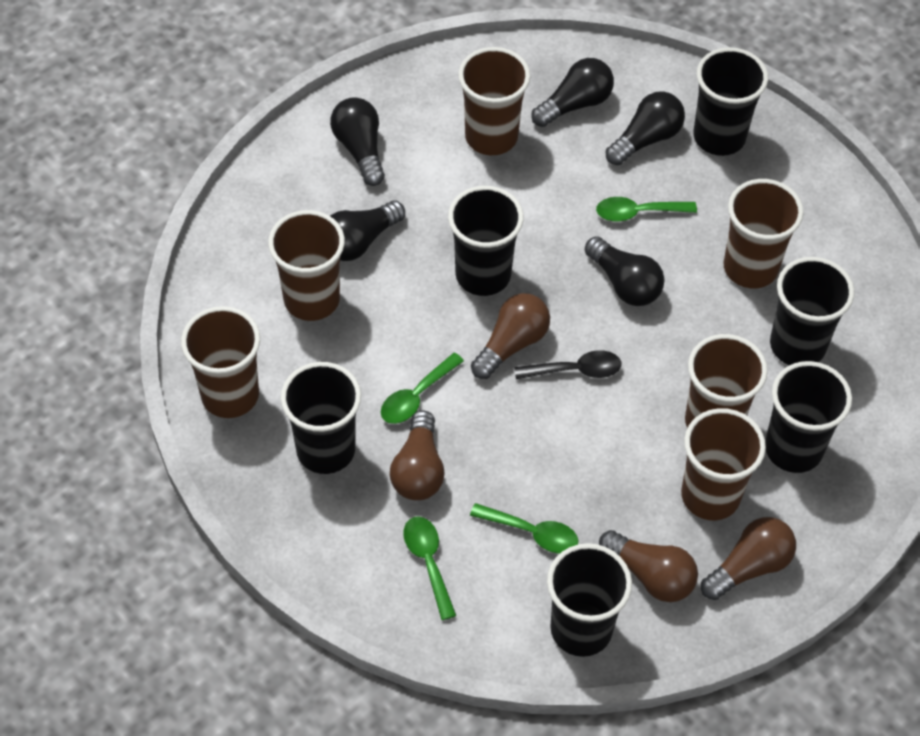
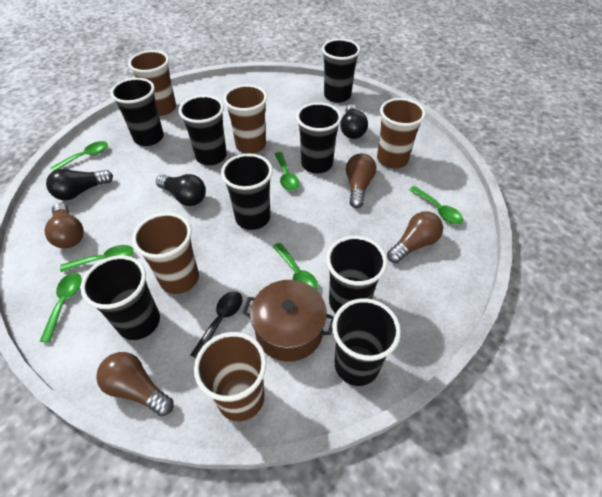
black cup: [281,362,361,474] [448,186,524,296] [547,543,632,657] [693,47,768,156] [765,361,852,473] [770,257,854,365] = 6 -> [80,255,160,340] [110,78,164,146] [179,95,227,165] [221,154,273,230] [296,102,342,173] [322,39,360,103] [326,236,387,313] [332,298,401,386] = 8
black light bulb: [330,97,385,186] [330,200,405,261] [531,58,614,127] [585,236,664,306] [606,91,685,165] = 5 -> [46,169,113,200] [156,174,206,206] [340,104,368,139] = 3
brown cup: [181,306,260,418] [268,210,345,321] [458,47,530,155] [681,408,766,520] [685,334,768,428] [723,179,804,288] = 6 -> [128,50,176,116] [132,212,199,294] [194,332,267,421] [223,85,267,154] [377,98,426,169] = 5
brown pot: none = 0 -> [242,280,334,362] = 1
green spoon: [381,353,464,424] [403,516,456,620] [470,503,579,554] [596,197,697,222] = 4 -> [40,273,82,343] [51,141,108,171] [60,245,134,272] [273,243,318,290] [275,152,299,191] [409,186,463,224] = 6

